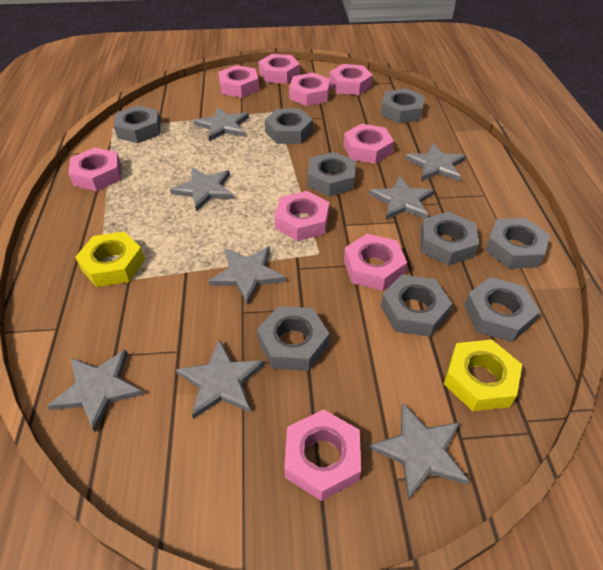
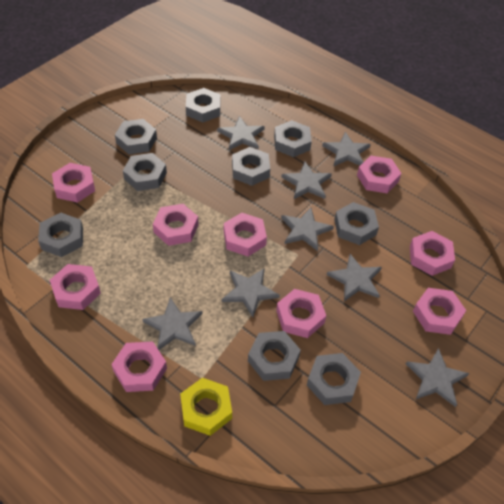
yellow nut: [76,231,145,287] [444,340,522,411] = 2 -> [180,378,232,436] = 1

